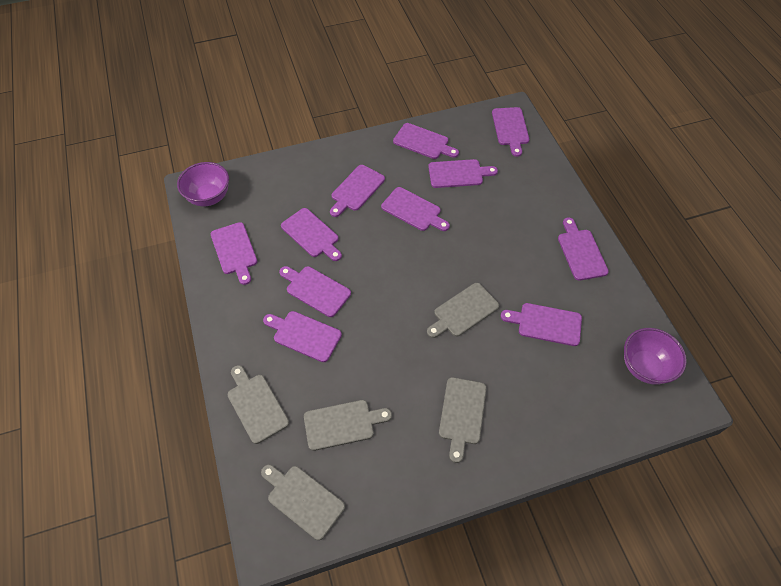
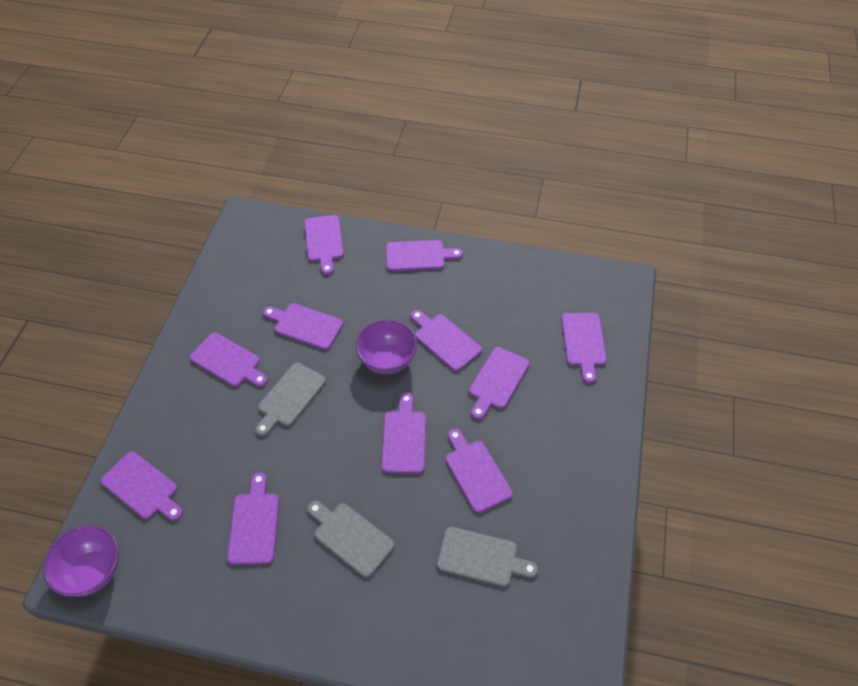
grey cutting board: [228,365,289,444] [261,465,345,540] [304,400,392,451] [427,283,499,338] [439,377,486,463] = 5 -> [255,363,326,436] [307,501,394,577] [437,527,538,587] = 3

